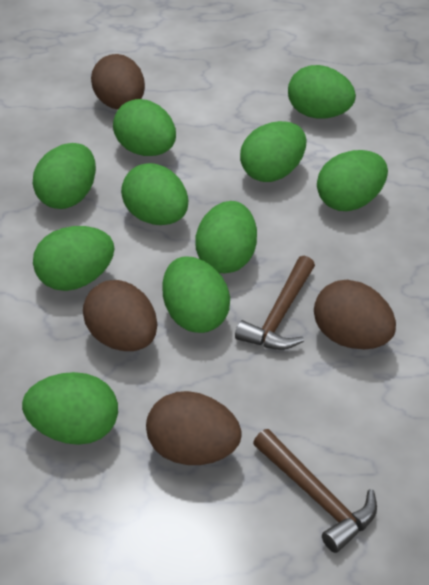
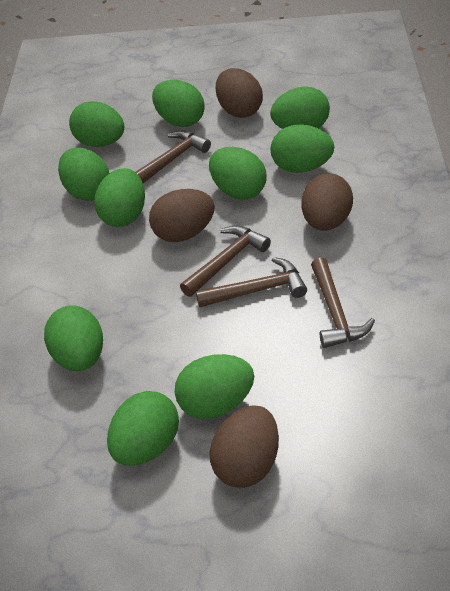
brown hammer: [235,256,315,350] [253,429,377,553] = 2 -> [135,130,211,183] [180,225,271,297] [196,257,307,307] [311,257,375,348] = 4

